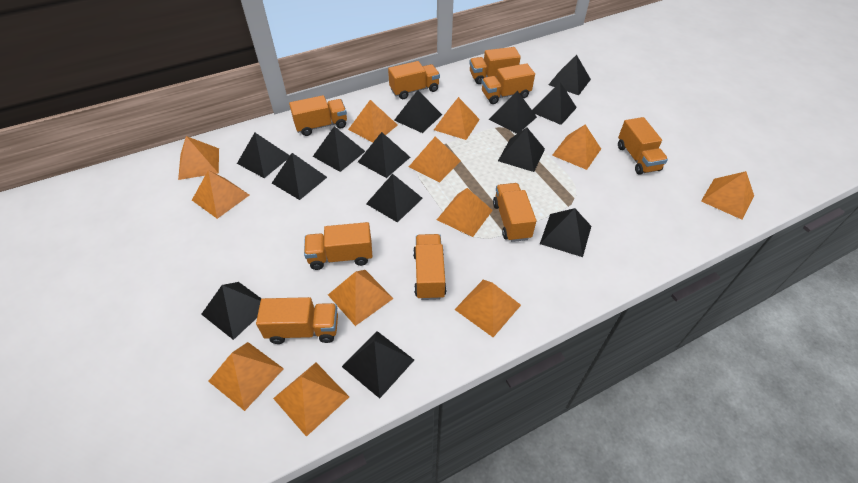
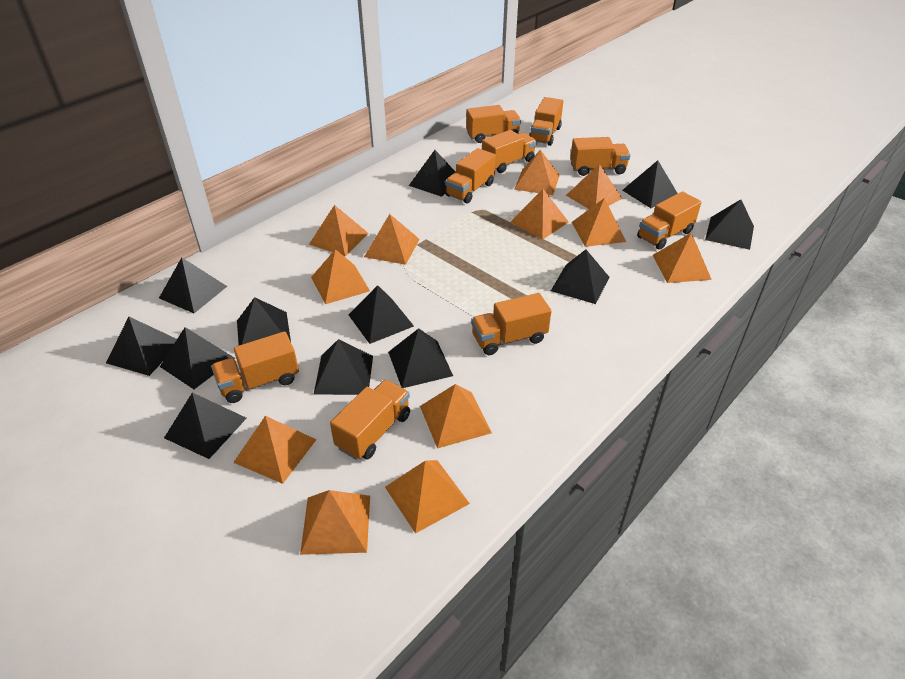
black pyramid: [201,282,262,340] [237,133,290,178] [272,153,327,200] [313,126,365,172] [342,331,414,399] [358,132,410,178] [366,174,423,223] [394,90,442,133] [489,91,537,134] [498,128,545,172] [532,82,577,125] [540,208,591,257] [548,55,591,96] = 13 -> [106,317,177,376] [159,258,227,313] [160,327,235,389] [164,393,247,459] [237,297,291,345] [314,339,373,395] [348,285,414,344] [388,328,453,388] [409,150,456,197] [551,249,609,304] [622,160,678,208] [705,199,754,250] = 12

